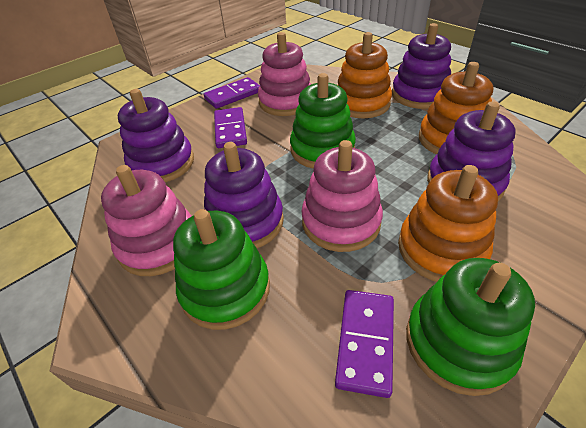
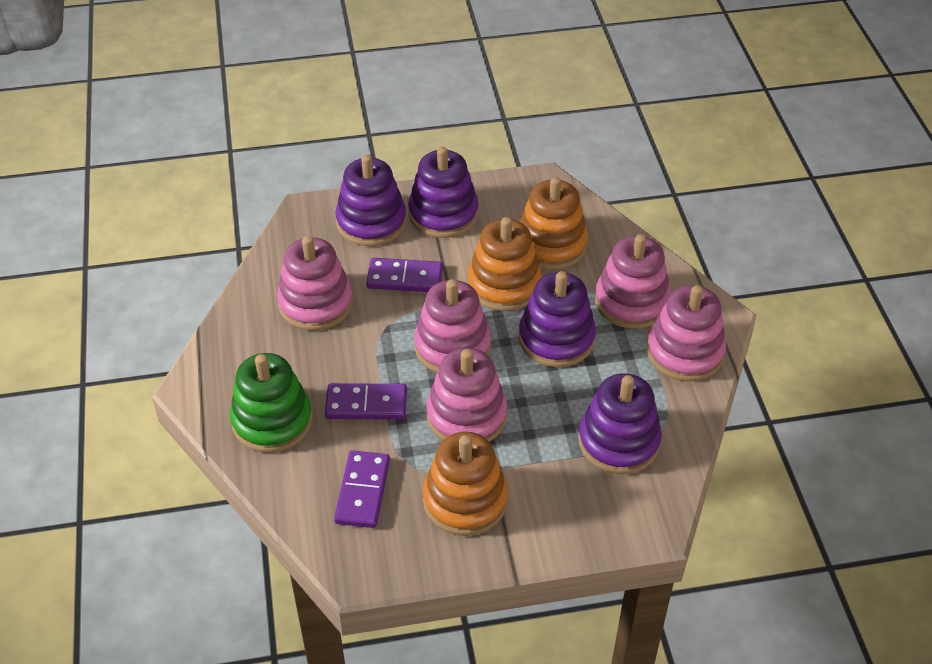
green stacking toy: [173,209,270,330] [290,73,356,169] [406,258,535,396] = 3 -> [230,353,313,453] = 1
pink stacking toy: [101,165,192,276] [258,32,311,116] [301,140,383,252] = 3 -> [277,236,353,331] [414,279,491,373] [426,348,507,442] [595,234,671,329] [647,285,726,381] = 5

